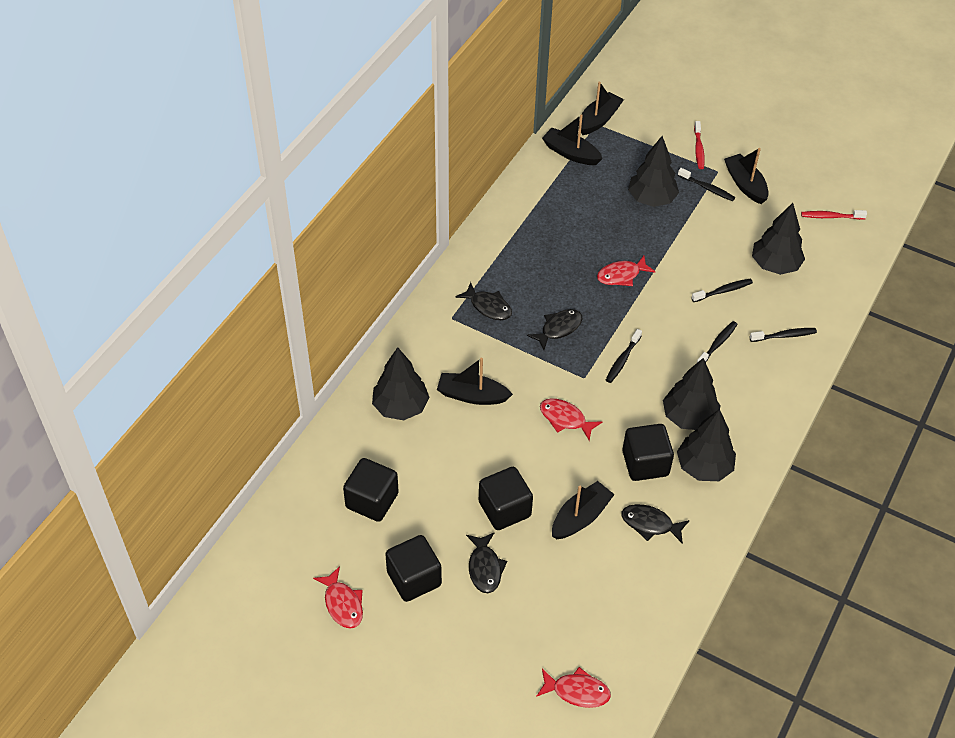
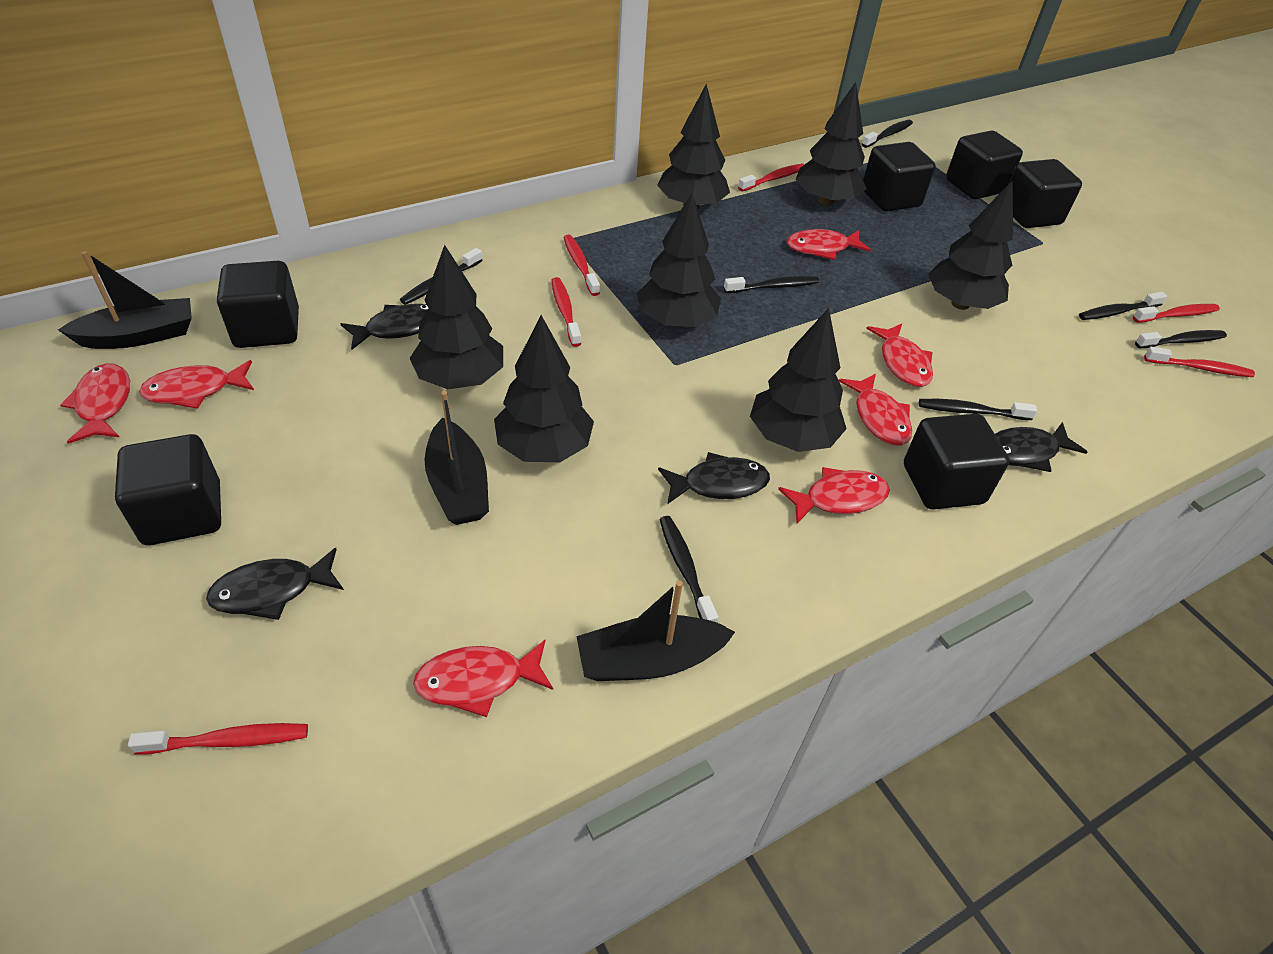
black boat: [437,358,513,405] [542,114,603,165] [552,481,615,539] [579,82,624,135] [724,148,769,204] = 5 -> [58,251,192,349] [425,391,489,525] [576,580,735,681] = 3
black cube: [343,458,399,522] [385,535,442,602] [479,467,533,530] [622,424,674,481] = 4 -> [115,434,221,545] [217,261,299,348] [863,142,935,212] [904,414,1009,509] [946,130,1023,200] [1008,159,1082,228] = 6
black toothbrush: [606,329,642,383] [678,168,735,201] [691,279,753,302] [697,321,738,363] [750,328,817,342] = 5 -> [400,248,483,305] [659,516,718,622] [724,276,819,293] [862,120,913,148] [919,399,1037,420] [1079,292,1167,320] [1135,330,1227,348] = 7
black tree: [372,347,430,420] [628,136,679,207] [663,358,721,430] [677,409,736,481] [752,203,805,275] = 5 -> [410,245,503,389] [494,315,594,462] [637,193,721,328] [657,84,730,209] [750,308,847,452] [795,82,867,205] [928,180,1013,310] = 7
red fish: [313,566,363,629] [536,667,611,708] [540,398,602,441] [597,256,655,286] = 4 -> [60,363,130,444] [139,360,254,409] [413,640,553,717] [778,467,890,524] [787,229,871,260] [839,373,912,446] [866,324,933,387] = 7
red toothbrush: [694,121,705,169] [801,210,867,220] = 2 -> [128,723,308,754] [551,277,581,347] [563,235,600,296] [738,164,805,192] [1133,304,1220,323] [1144,347,1255,377] = 6

